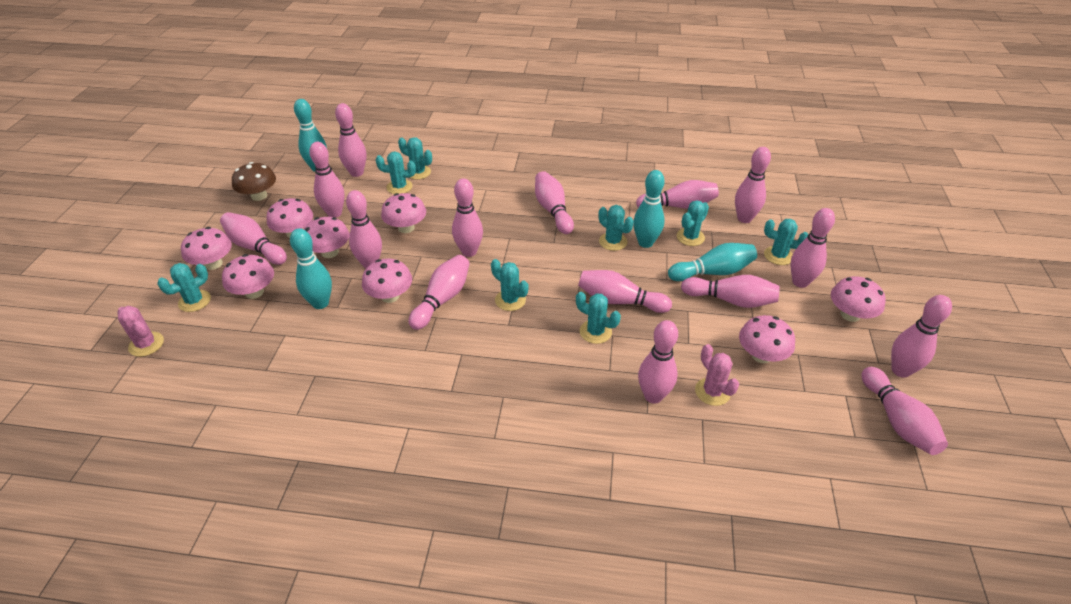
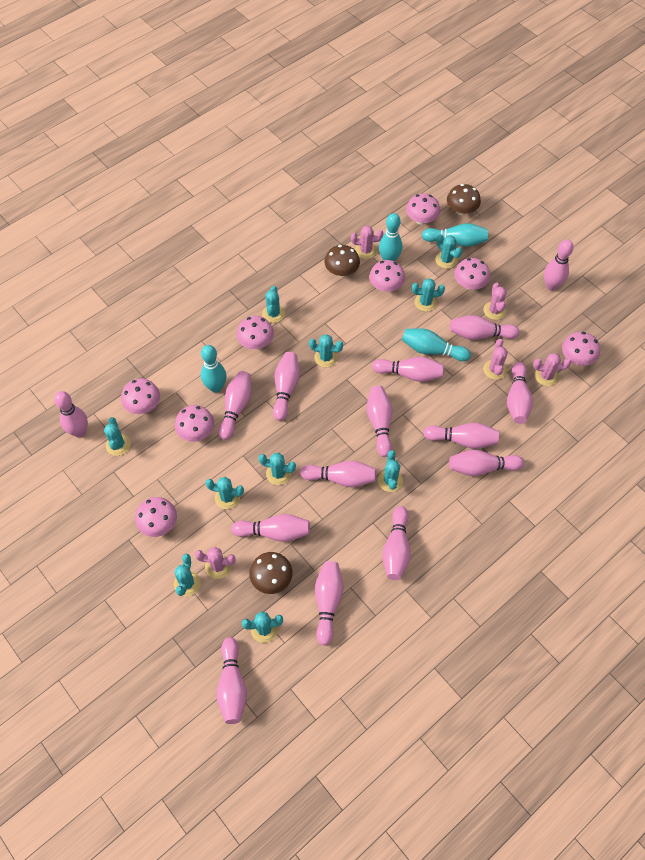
brown mushroom: [232,162,276,201] = 1 -> [249,552,293,594] [325,245,360,277] [447,184,481,215] = 3
pink cactus: [117,306,164,357] [695,344,739,406] = 2 -> [195,547,236,579] [351,226,383,259] [483,339,508,380] [484,283,507,320] [533,353,571,386] = 5
turquoise cactus: [157,263,211,312] [376,151,416,194] [398,137,432,180] [491,259,529,311] [576,292,621,344] [598,205,634,251] [677,200,709,246] [764,219,808,265] = 8 -> [104,417,131,456] [174,554,201,596] [205,477,244,509] [242,611,283,643] [259,452,296,485] [262,286,285,323] [309,334,343,367] [378,450,403,492] [412,278,445,312] [436,234,462,269] = 10

